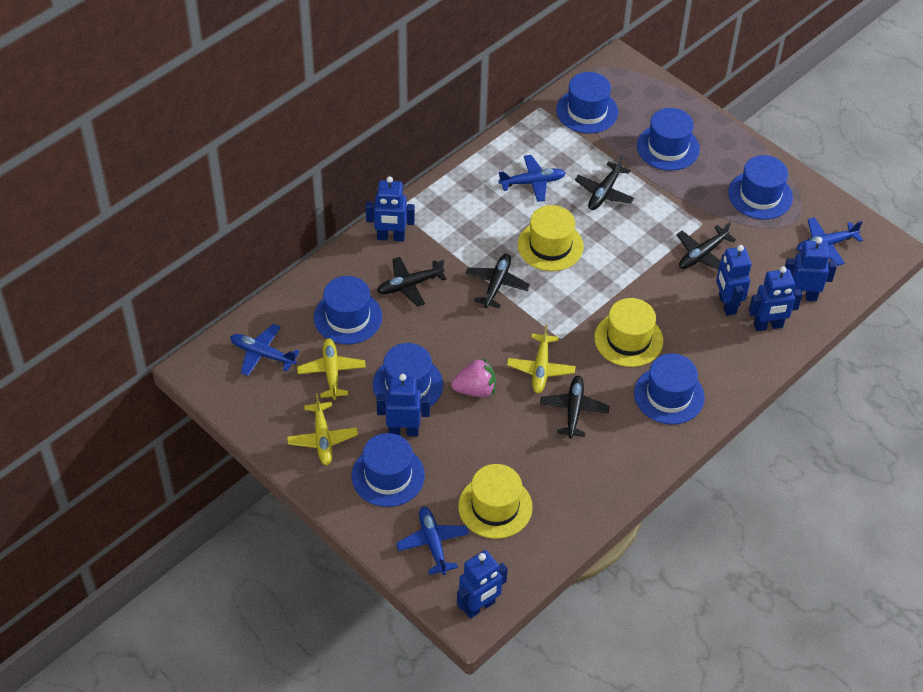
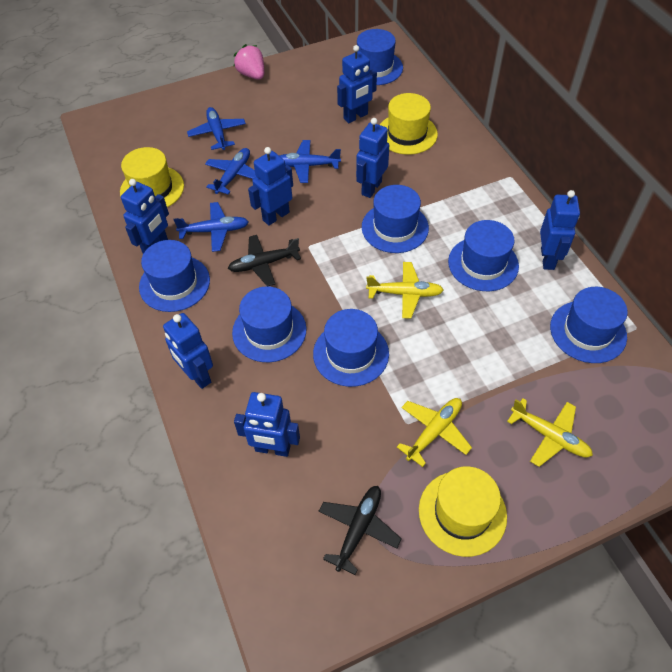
black plane: [377,257,446,307] [465,254,530,308] [540,376,609,438] [575,155,635,210] [677,222,736,270] = 5 -> [228,235,301,287] [319,486,402,575] = 2
blue robot: [365,176,415,242] [377,374,430,436] [457,550,508,619] [716,245,751,316] [749,266,802,331] [785,237,837,302] = 6 -> [121,179,169,254] [163,313,213,389] [234,392,300,457] [248,147,293,226] [337,45,377,123] [356,118,389,198] [540,190,580,270] = 7

